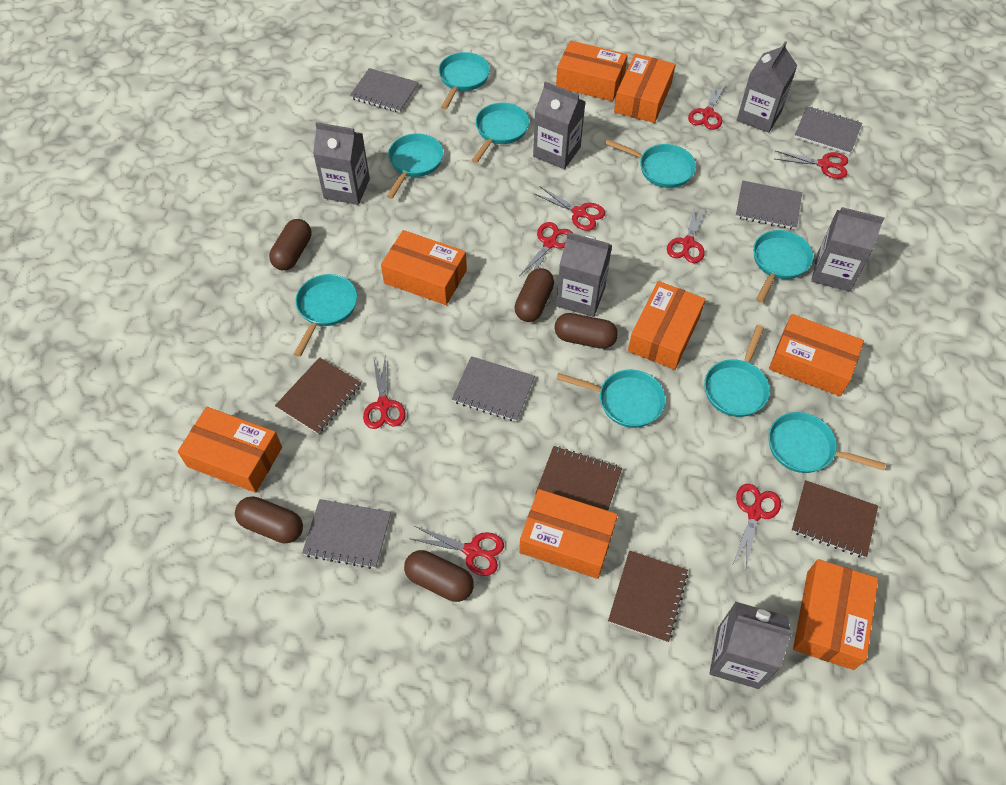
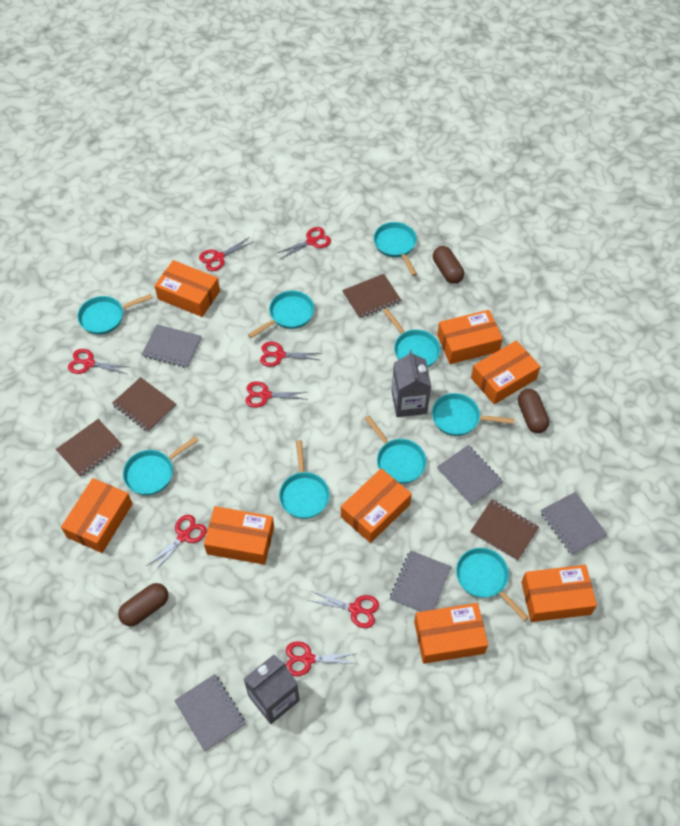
brown capsule: [235,497,303,543] [269,219,312,270] [404,550,474,602] [514,268,554,322] [554,313,618,349] = 5 -> [118,583,169,626] [433,246,464,284] [518,389,549,433] = 3
grey carton: [313,122,370,205] [533,82,586,169] [556,232,612,317] [709,602,793,689] [737,41,797,133] [811,207,884,292] = 6 -> [244,655,300,724] [392,350,431,417] = 2

